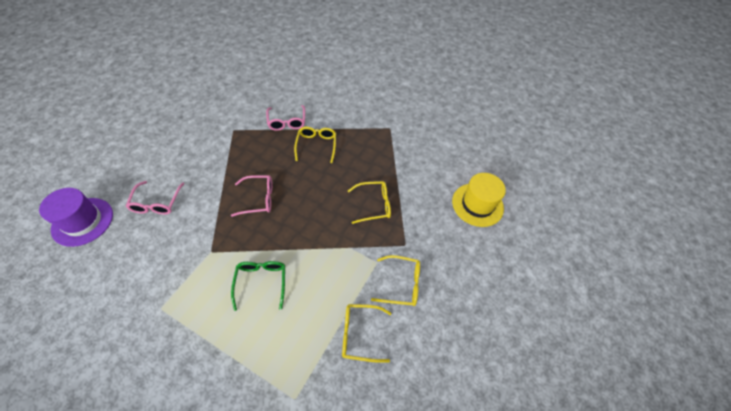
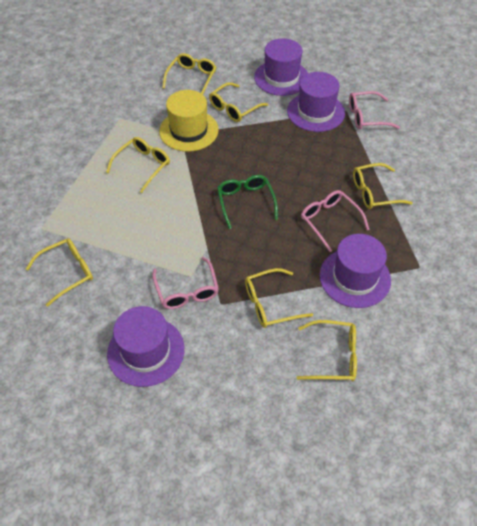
purple hat: [39,188,113,247] = 1 -> [107,306,184,387] [254,38,308,96] [287,72,345,132] [320,234,391,308] = 4
yellow glasses: [294,127,336,163] [342,304,391,363] [348,181,391,224] [371,255,420,306] = 4 -> [26,238,93,307] [106,137,170,193] [162,53,216,95] [209,82,268,122] [245,268,313,328] [297,320,357,381] [353,163,413,209] = 7

